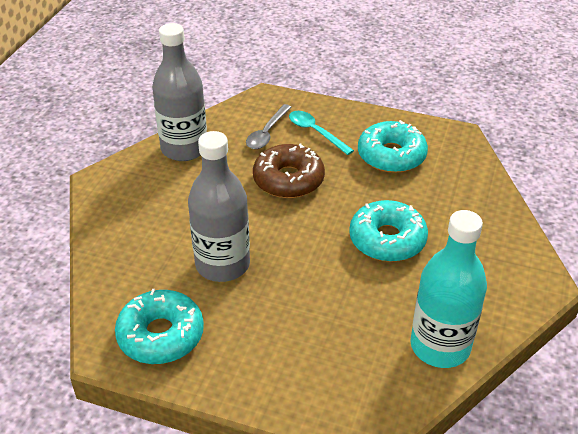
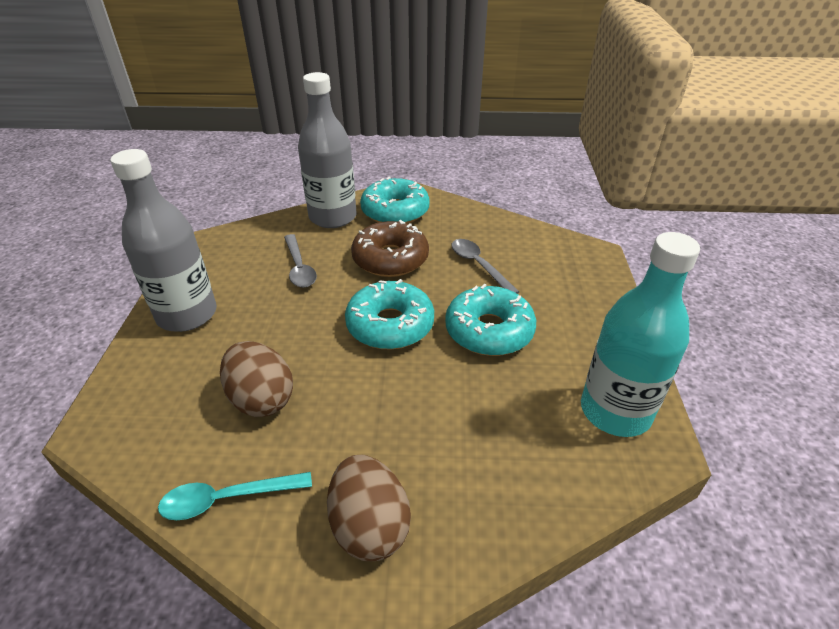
brown egg: none = 0 -> [220,341,293,417] [327,455,411,561] = 2
grey spoon: [246,104,292,149] = 1 -> [284,234,317,288] [452,239,519,294] = 2

